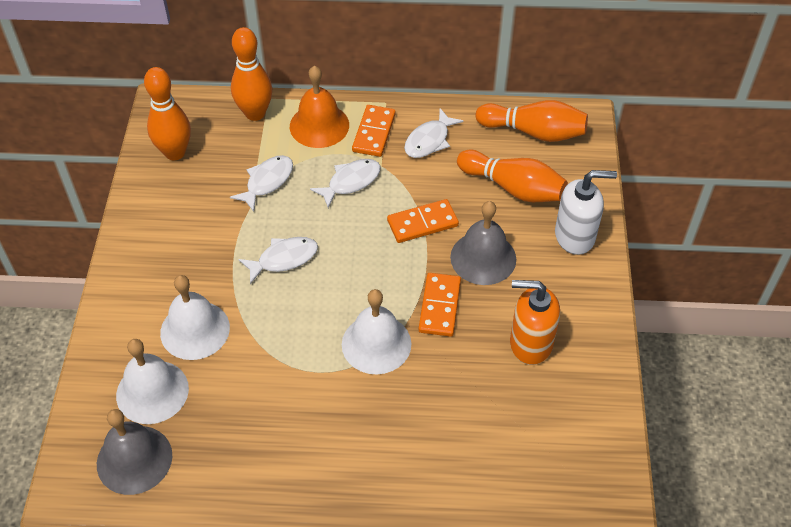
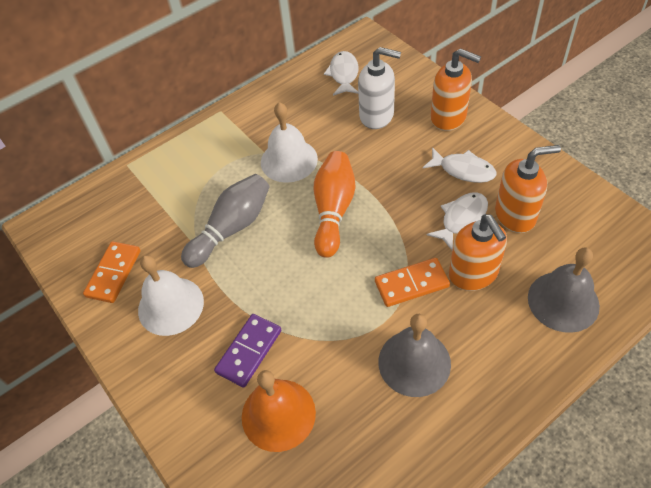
grey bowling pin: none = 0 -> [181,174,269,268] = 1
orange bowling pin: [144,67,191,160] [231,27,272,121] [457,150,568,202] [475,100,588,142] = 4 -> [313,151,356,258] = 1
orange domino: [352,105,396,157] [387,199,459,243] [419,273,461,337] = 3 -> [83,241,140,303] [375,258,450,307] = 2
orange soap dispenser: [510,280,560,365] = 1 -> [431,48,481,131] [449,214,507,291] [495,145,561,233] = 3
purple domino: none = 0 -> [214,314,281,388] = 1
white bell: [116,339,189,424] [160,275,230,360] [342,289,412,374] = 3 -> [138,255,204,336] [261,102,318,183] = 2
white fish: [230,155,293,212] [238,237,318,284] [310,159,381,208] [404,108,463,158] = 4 -> [324,51,359,96] [423,147,496,183] [426,192,488,250] = 3

